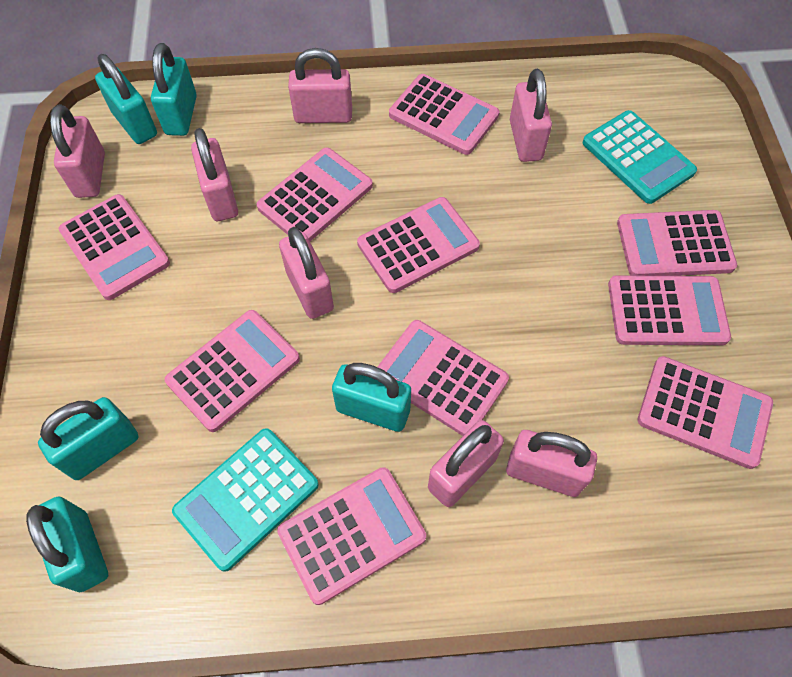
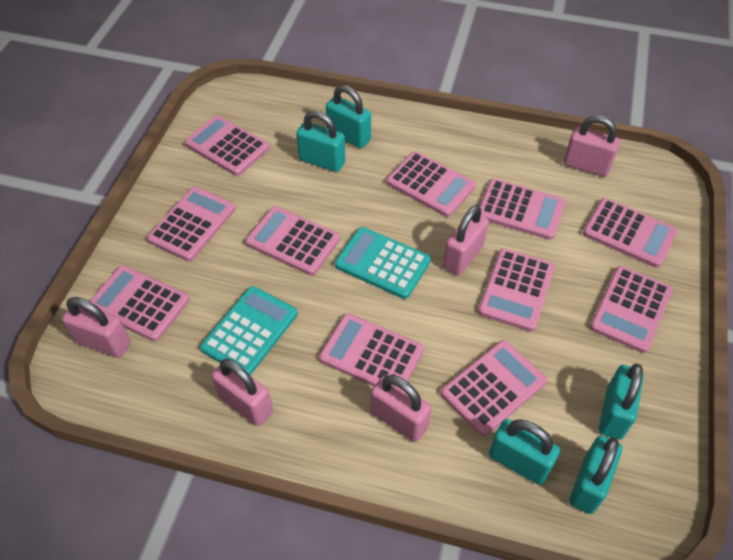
pink calculator: [59,194,170,300] [165,310,300,432] [257,147,373,241] [277,467,426,605] [357,197,480,293] [378,320,509,436] [389,74,499,155] [608,275,731,345] [617,210,737,276] [637,356,773,469] = 10 -> [90,265,189,341] [147,187,236,261] [185,115,270,176] [245,206,340,275] [319,313,424,386] [387,152,476,217] [441,340,547,436] [478,248,555,332] [479,179,566,240] [583,198,678,268] [590,266,673,353] = 11
pink padlock: [50,105,105,198] [191,128,238,221] [279,227,334,319] [288,48,352,123] [428,420,504,507] [506,430,597,497] [510,69,552,162] = 7 -> [62,297,131,358] [212,358,273,426] [371,375,431,442] [443,205,489,276] [563,115,620,177] = 5

